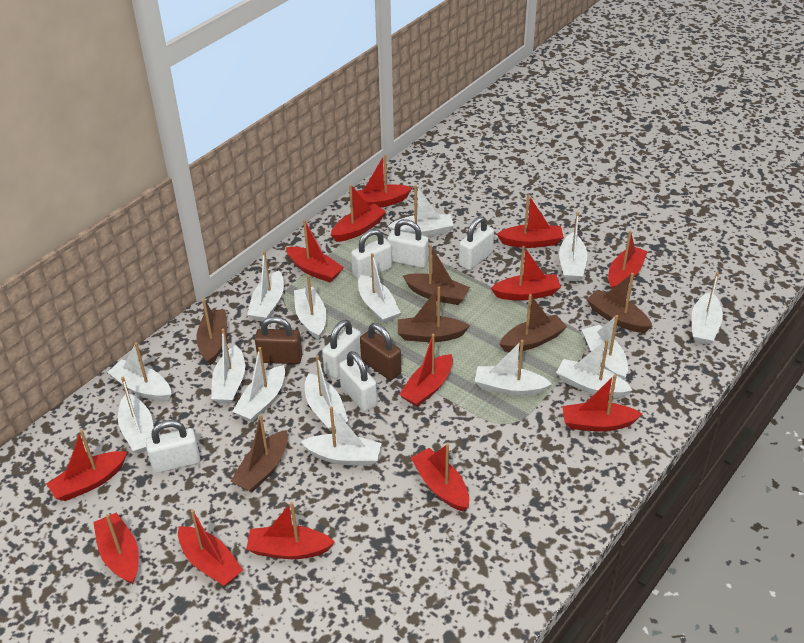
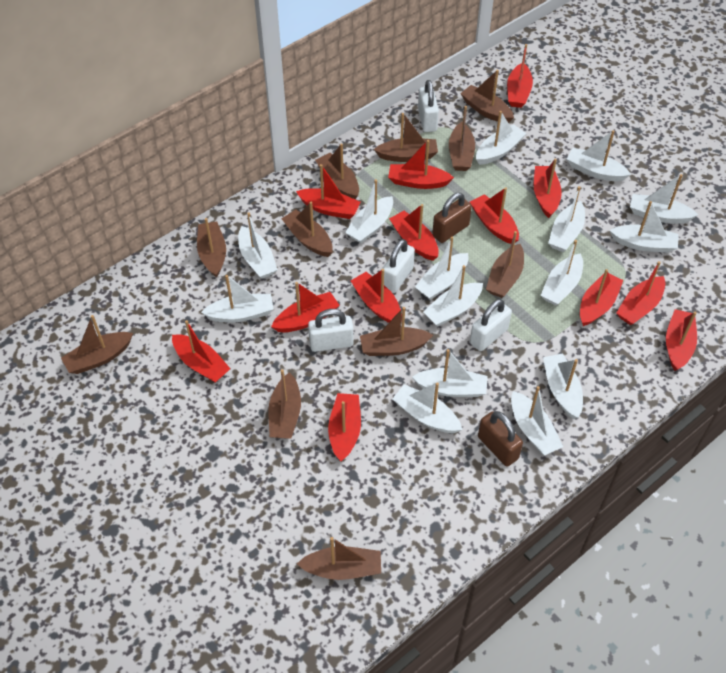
brown boat: [196,299,227,365] [230,414,288,492] [398,287,470,342] [403,244,470,305] [499,294,567,352] [586,273,652,333] = 6 -> [61,315,133,374] [197,218,226,278] [268,369,301,439] [282,202,333,257] [297,537,381,580] [315,144,359,199] [360,307,433,356] [374,113,438,162] [449,106,475,171] [460,70,514,123] [486,231,524,298] = 11
white padlock: [146,420,200,473] [322,320,361,379] [339,351,377,411] [351,229,392,280] [387,219,429,268] [459,216,494,270] = 6 -> [308,309,354,352] [382,239,415,293] [418,80,439,132] [470,299,512,351] = 4

